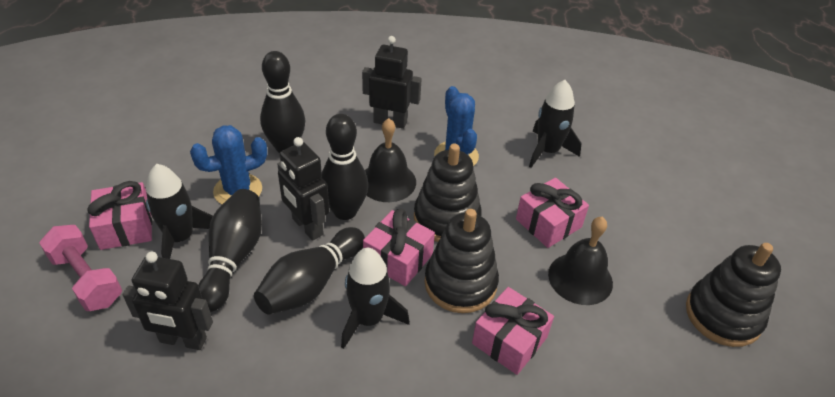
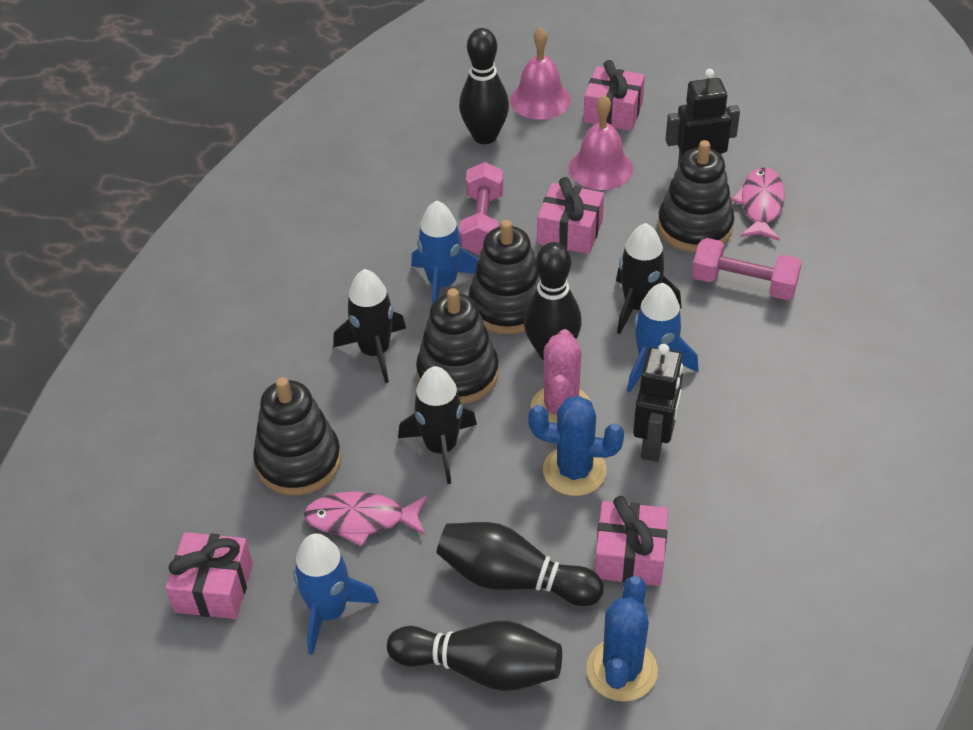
black bell: [365,118,416,202] [548,217,613,305] = 2 -> none = 0
black robot: [123,252,213,350] [277,137,330,241] [362,36,422,129] = 3 -> [633,344,683,462] [666,69,740,166] = 2
black stacking toy: [414,143,482,242] [424,209,499,313] [686,243,781,347] = 3 -> [253,377,341,495] [416,288,499,404] [468,220,540,334] [658,140,734,252] = 4
blue rocket: none = 0 -> [293,533,379,655] [411,201,479,304] [627,283,699,393] = 3
pink bell: none = 0 -> [510,27,571,120] [569,95,633,190] = 2
pink cactus: none = 0 -> [531,329,590,423] = 1
pink dumbbell: [39,225,122,311] = 1 -> [460,162,503,255] [692,238,802,300] = 2
pink fish: none = 0 -> [304,492,427,546] [731,167,785,241] = 2

